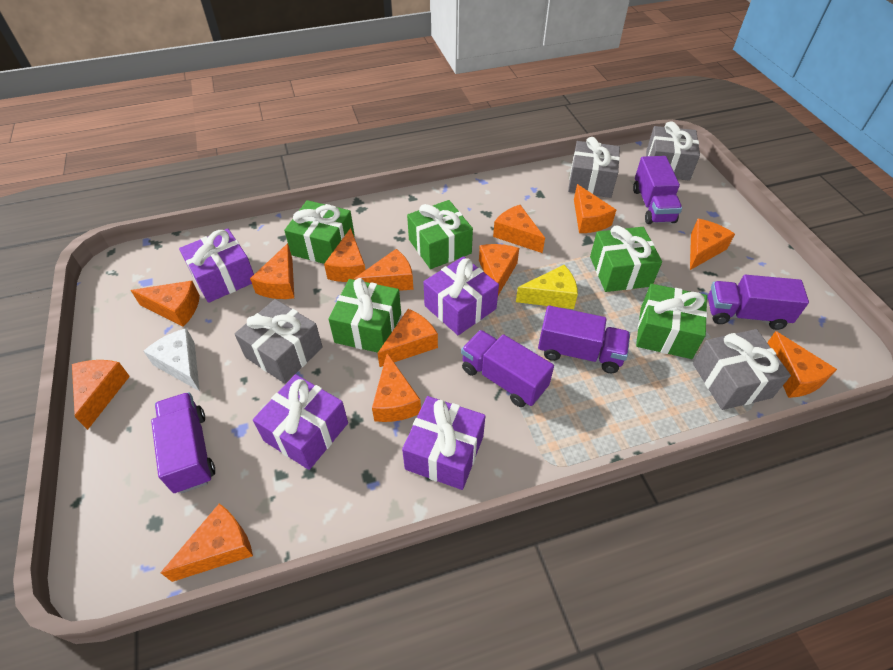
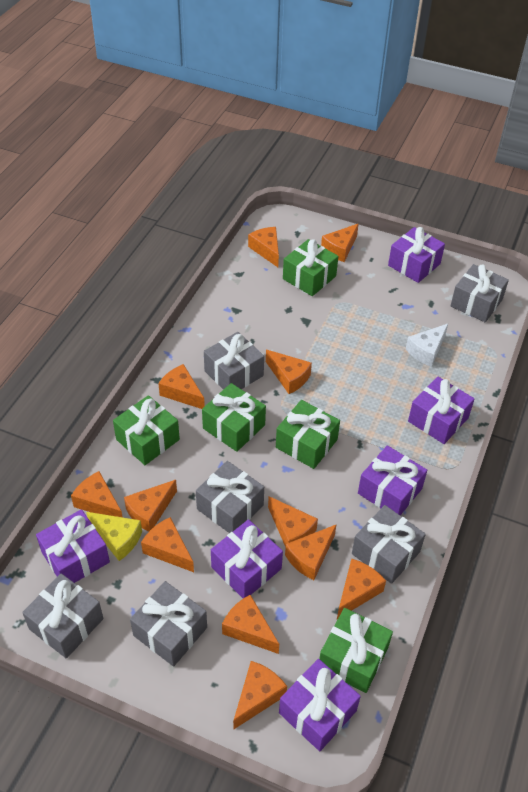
grey gift: [235,299,323,384] [568,137,620,198] [646,121,700,181] [693,329,791,410] = 4 -> [22,574,104,659] [130,581,207,667] [196,461,264,533] [204,332,264,390] [352,505,426,584] [450,264,509,322] = 6
orange cheese: [72,360,130,430] [131,281,200,327] [161,503,253,582] [250,243,294,299] [324,228,365,282] [354,249,413,291] [372,353,421,422] [377,309,438,367] [479,244,519,295] [493,205,545,253] [574,184,616,233] [690,219,735,270] [767,331,837,398] = 13 -> [71,471,123,517] [124,480,177,532] [141,517,194,572] [158,364,205,409] [222,595,279,654] [233,661,287,730] [248,227,279,267] [266,350,312,394] [268,496,318,547] [285,524,337,580] [321,224,359,262] [337,558,386,619] = 12
purple gift: [179,229,254,303] [253,374,348,470] [402,396,485,490] [423,256,499,335] = 4 -> [36,509,110,583] [211,519,283,598] [279,659,361,751] [358,445,427,515] [388,227,445,283] [408,377,475,444] = 6
purple truck: [151,392,215,493] [461,330,554,407] [538,305,630,373] [633,156,682,224] [708,275,809,330] = 5 -> none = 0

